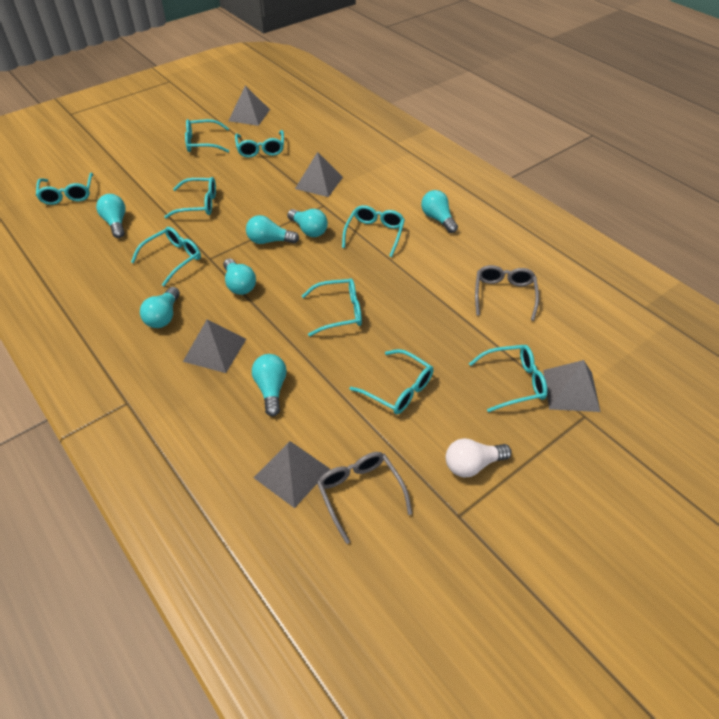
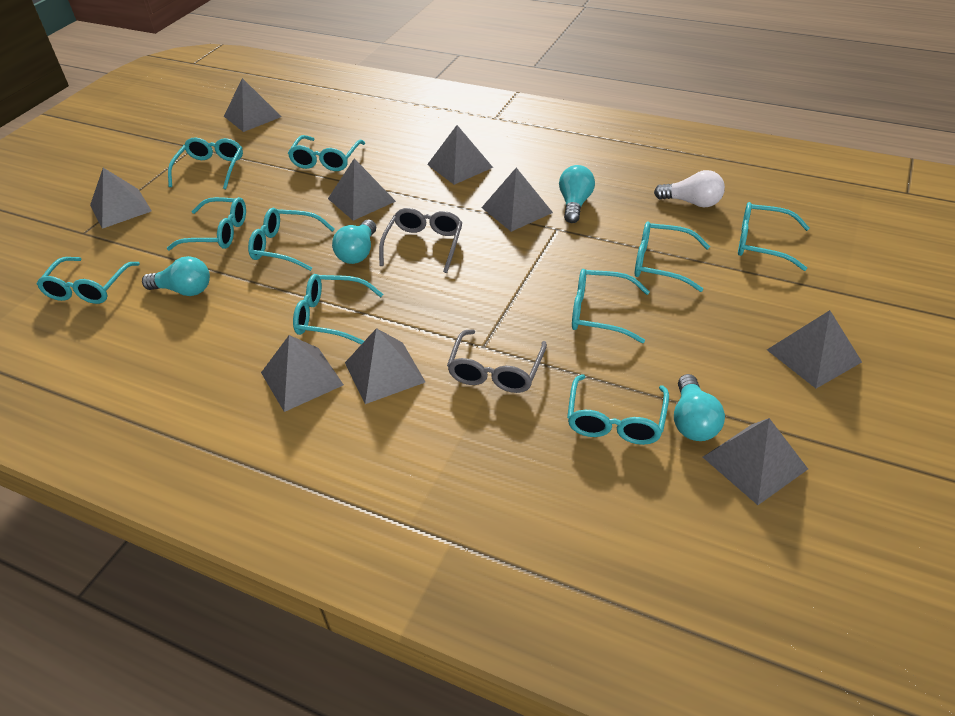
grey pyramid: [183,319,246,373] [228,86,270,126] [253,441,330,508] [295,152,343,197] [543,360,601,412] = 5 -> [90,168,152,229] [224,78,281,132] [261,335,344,412] [328,158,396,221] [345,328,425,404] [427,125,493,185] [481,168,553,232] [703,418,808,505] [767,310,862,388] = 9
turquoise glasses: [36,172,93,205] [131,227,201,286] [164,177,216,219] [185,119,229,152] [235,130,284,158] [302,278,362,336] [342,205,405,257] [349,349,433,414] [469,345,547,412] = 9 -> [37,257,140,304] [167,197,246,251] [168,137,243,189] [248,208,335,271] [288,135,365,171] [293,274,383,344] [567,374,669,445] [572,269,650,343] [635,221,710,292] [738,202,810,271] = 10
turquoise light bulb: [96,194,126,238] [140,287,180,328] [223,258,256,295] [246,215,299,244] [252,354,287,416] [287,209,328,237] [421,190,458,233] = 7 -> [142,256,210,296] [332,220,376,264] [559,165,595,223] [674,374,725,441] = 4

